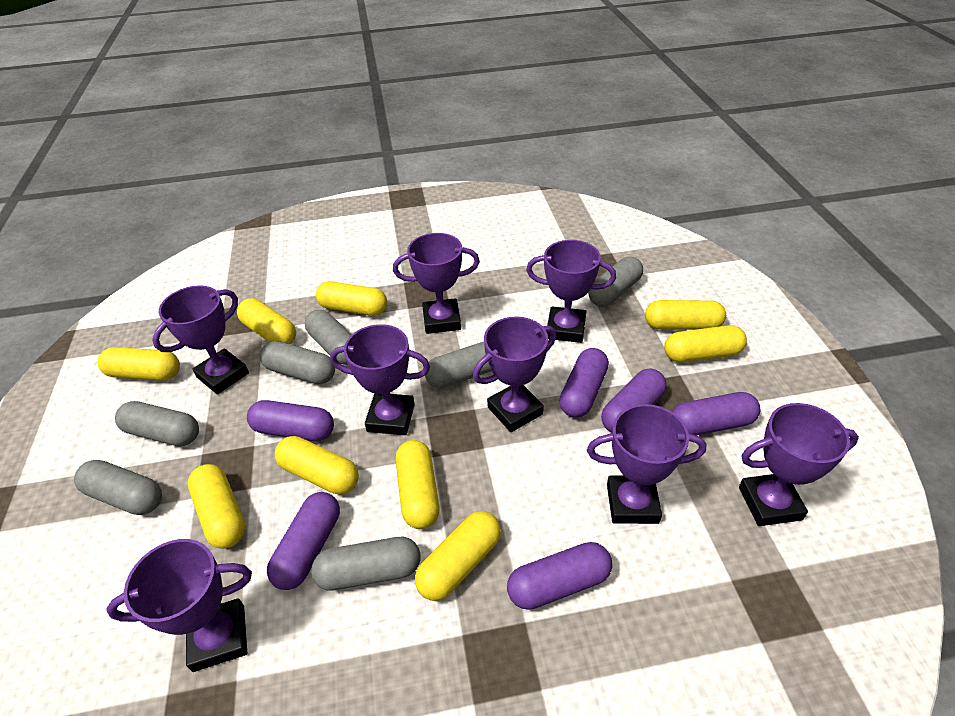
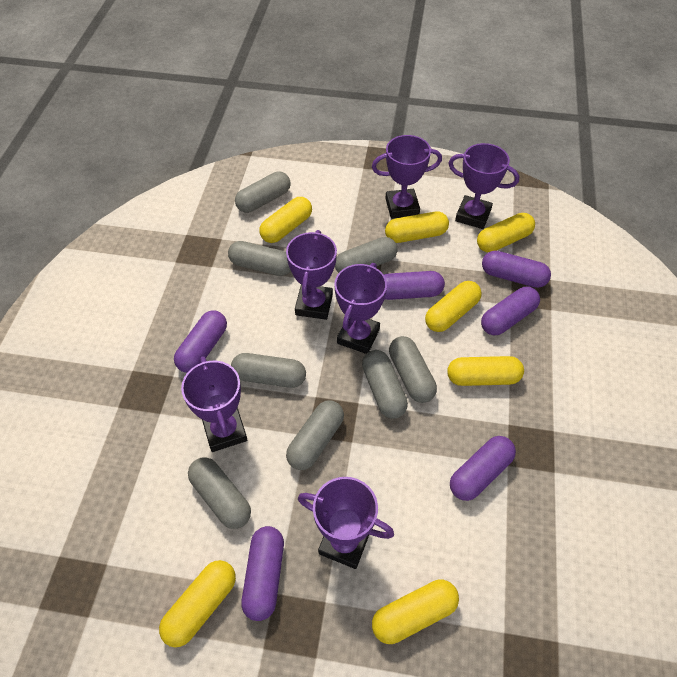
grey capsule: [74,460,162,515] [115,401,199,446] [260,341,335,384] [305,310,352,365] [311,537,420,591] [425,341,492,388] [588,257,643,307] = 7 -> [188,457,251,529] [228,241,291,276] [231,353,306,388] [235,171,291,213] [286,400,344,470] [335,237,397,273] [362,350,408,419] [389,336,437,403] = 8
purple trophy: [106,539,252,672] [152,285,249,395] [330,324,430,435] [393,233,480,334] [473,317,556,432] [526,240,616,343] [587,404,707,524] [739,403,859,526] = 8 -> [181,356,247,452] [286,230,337,320] [298,477,394,569] [334,263,387,354] [372,135,442,219] [448,143,519,229] = 6
yellow capsule: [98,347,180,381] [188,464,245,548] [237,298,296,344] [275,436,359,495] [316,281,387,316] [396,440,439,529] [415,511,501,601] [645,300,726,330] [664,325,747,362] = 9 -> [159,560,236,647] [259,197,312,243] [372,579,459,644] [385,212,449,243] [425,281,482,332] [447,356,524,386] [477,213,535,252] = 7

